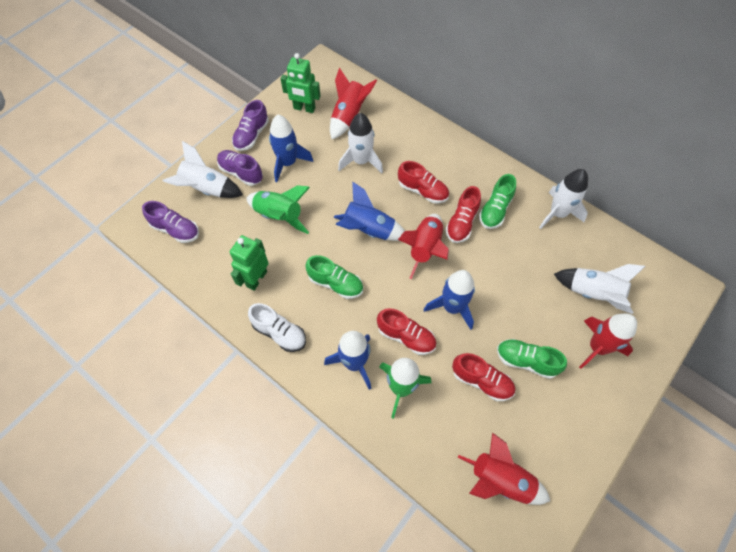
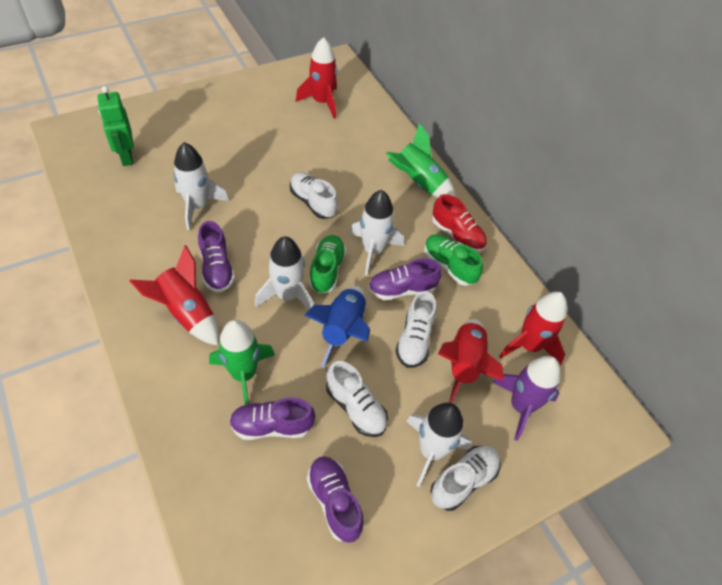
blue rocket: [269,115,313,182] [324,331,371,390] [334,182,405,241] [424,270,475,330] = 4 -> [305,286,370,368] = 1
green robot: [230,235,269,291] [281,53,320,113] = 2 -> [97,86,134,166] = 1
green shoe: [305,255,363,299] [479,174,516,229] [497,339,567,379] = 3 -> [309,235,346,294] [424,235,483,286] = 2
purple rocket: none = 0 -> [492,356,561,441] = 1
purple shoe: [142,201,199,243] [217,150,263,186] [232,100,269,151] = 3 -> [198,221,235,293] [229,397,315,440] [307,456,364,543] [368,258,442,300] = 4
red shoe: [377,308,436,355] [398,161,449,203] [446,186,481,243] [452,353,515,401] = 4 -> [432,194,487,253] = 1
white shoe: [248,303,306,352] = 1 -> [290,172,338,219] [326,361,388,437] [396,291,436,368] [430,446,501,511] = 4

